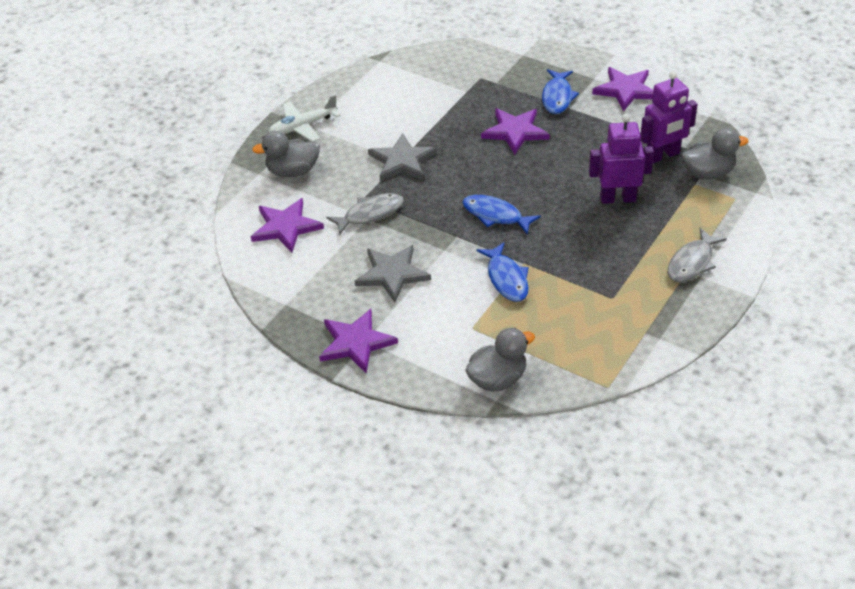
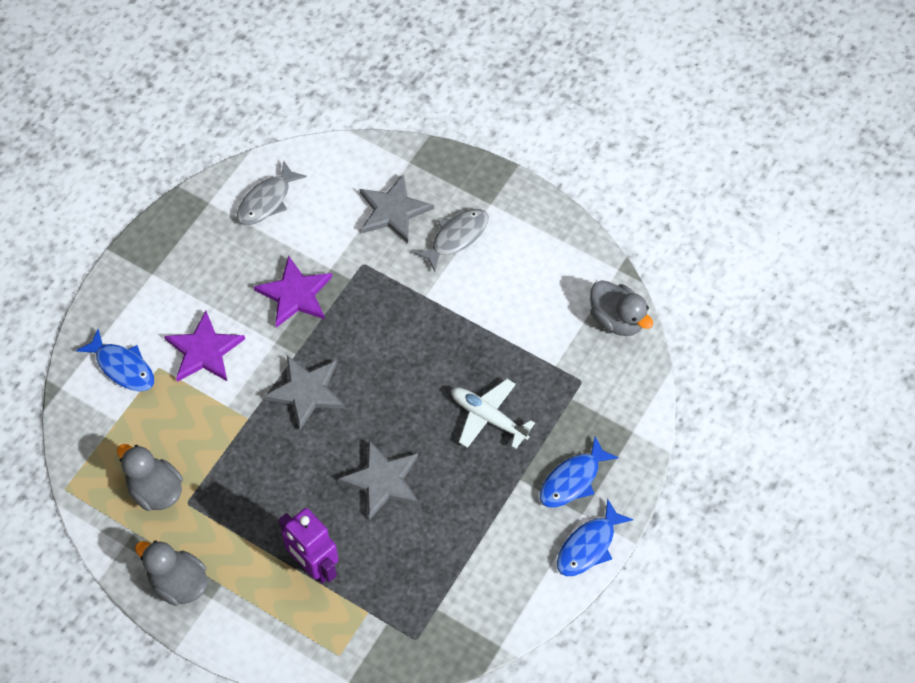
grey star: [355,245,431,303] [368,133,437,181] = 2 -> [264,356,345,430] [338,440,419,520] [359,174,434,243] = 3
purple robot: [589,114,654,204] [640,71,698,163] = 2 -> [279,508,339,583] = 1
purple star: [251,198,324,253] [319,309,398,373] [481,108,550,155] [592,67,653,112] = 4 -> [164,311,245,382] [254,256,332,328] = 2

